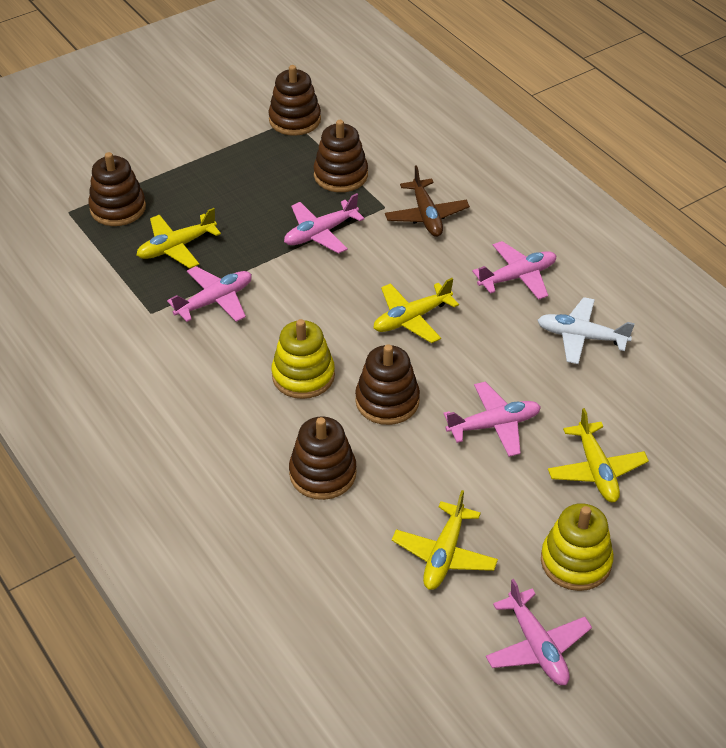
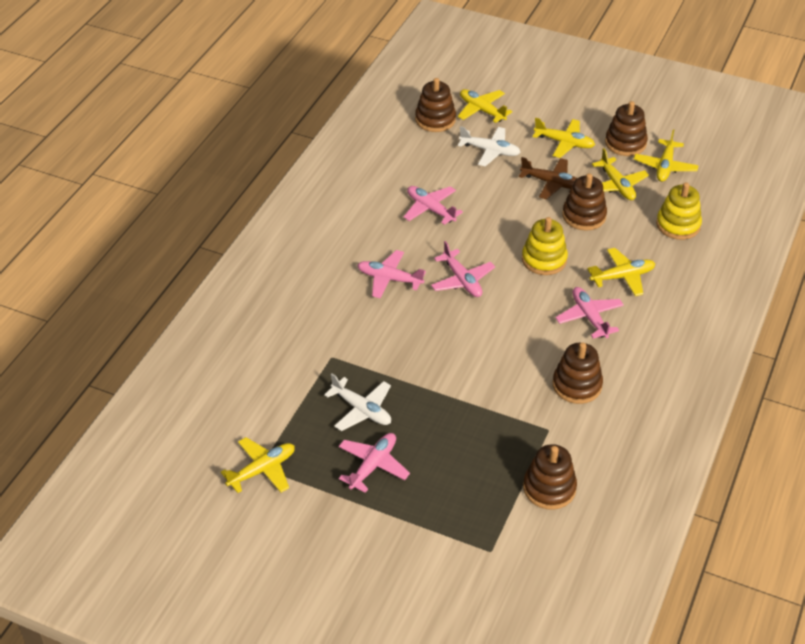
white plane: [537,297,635,364] = 1 -> [324,374,391,431] [458,126,521,167] = 2
yellow plane: [137,208,221,269] [374,278,459,343] [392,490,498,590] [548,408,649,502] = 4 -> [221,437,295,493] [458,89,512,123] [533,118,595,158] [587,248,655,296] [592,148,649,200] [634,129,699,182] = 6

